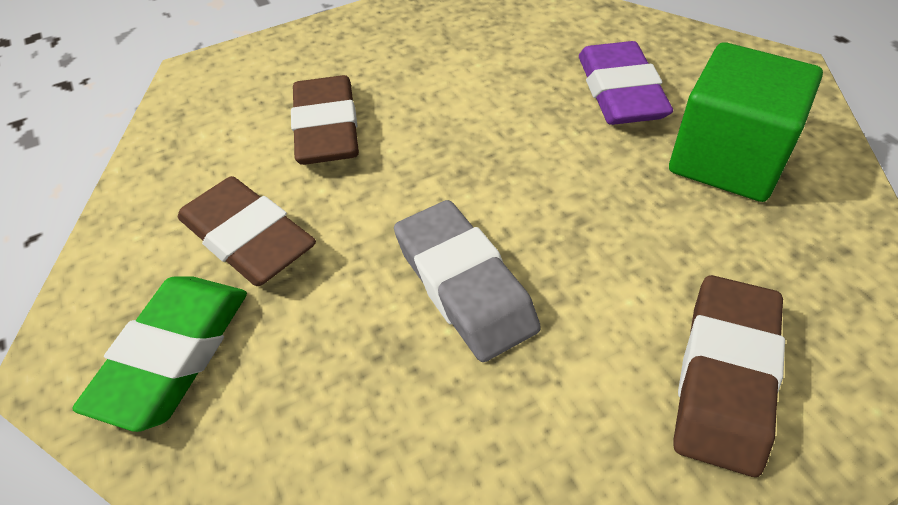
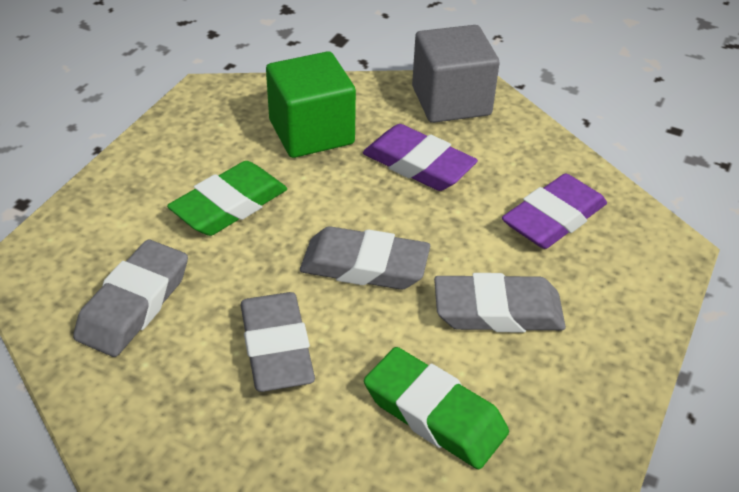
brown eraser: [178,176,316,286] [291,75,359,165] [673,275,785,477] = 3 -> none = 0
green eraser: [72,276,247,432] = 1 -> [167,161,287,236] [364,347,509,469] = 2
grey cube: none = 0 -> [412,25,500,123] = 1
grey eraser: [394,200,541,362] = 1 -> [73,240,188,357] [241,292,315,392] [300,226,430,290] [434,273,566,332] = 4
purple eraser: [579,41,673,125] = 1 -> [363,124,478,191] [502,174,607,249] = 2

